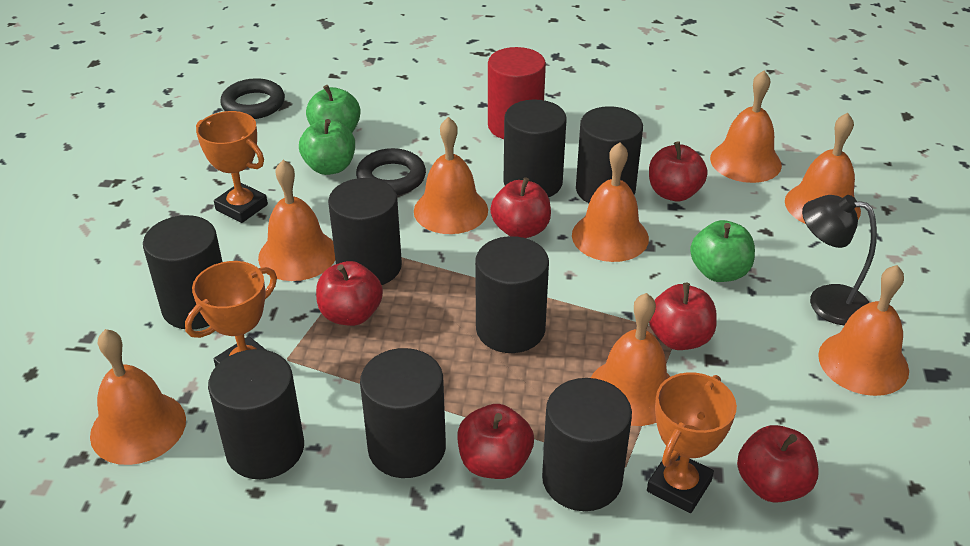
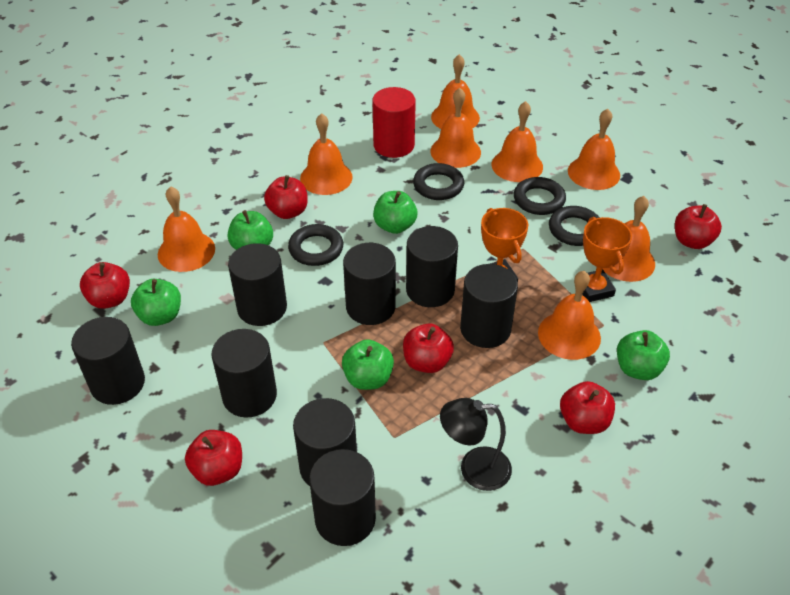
black ring: [220,78,285,119] [356,148,426,195] = 2 -> [288,224,343,266] [413,163,464,200] [514,177,566,215] [549,206,600,246] = 4
green apple: [299,119,355,175] [306,85,361,132] [690,220,755,282] = 3 -> [131,279,181,326] [228,210,273,250] [342,339,394,390] [373,191,417,234] [617,330,670,380] = 5
orange trophy: [185,261,277,367] [196,111,268,223] [647,372,737,513] = 3 -> [481,208,528,282] [582,217,632,302] = 2

